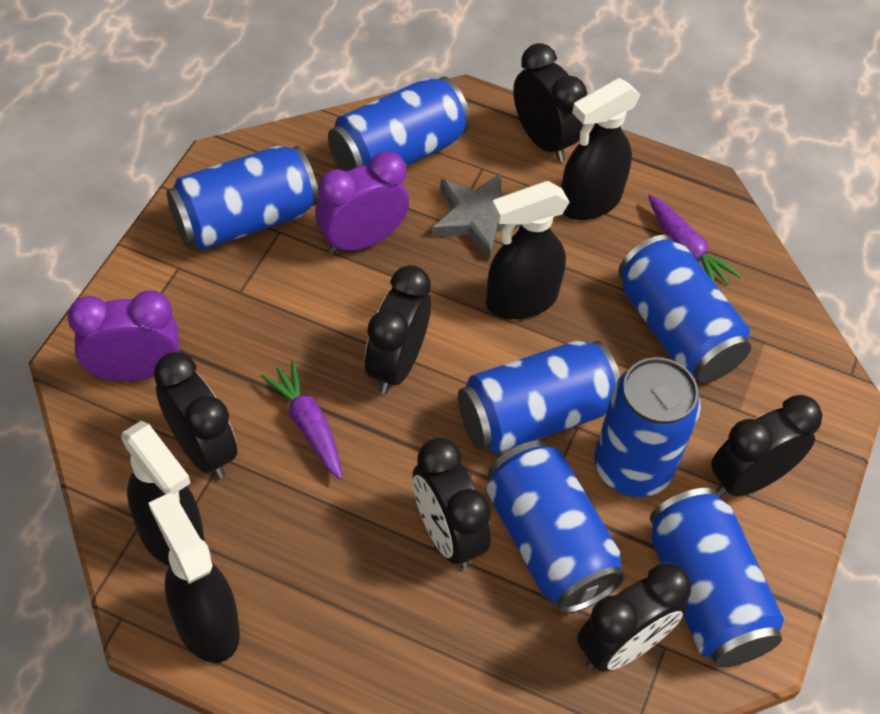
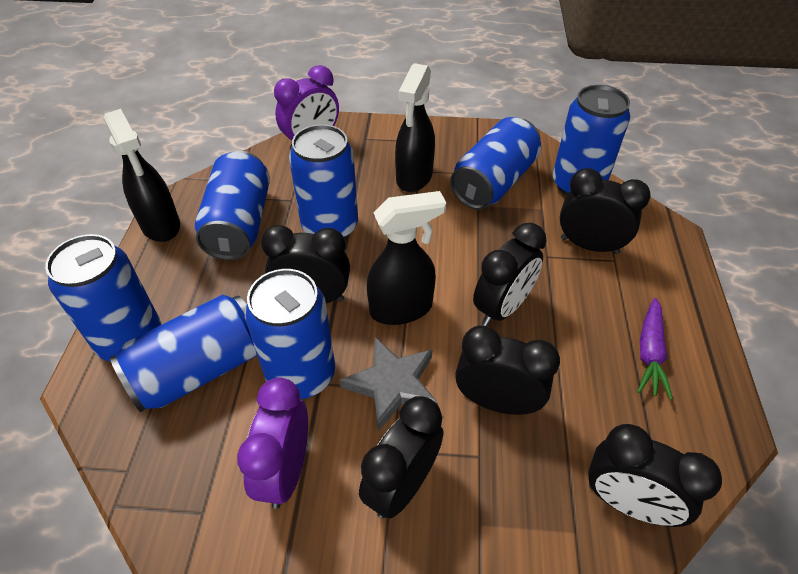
black spray bottle: [121,421,205,566] [149,493,240,663] [486,181,569,319] [561,78,641,220] = 4 -> [104,109,180,242] [367,191,446,325] [395,63,435,192] = 3
purple carrot: [261,361,342,479] [648,195,741,285] = 2 -> [637,298,673,400] = 1

